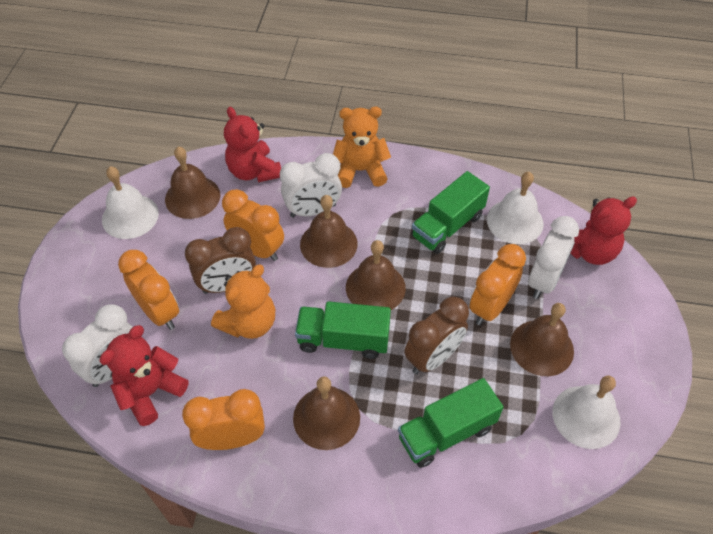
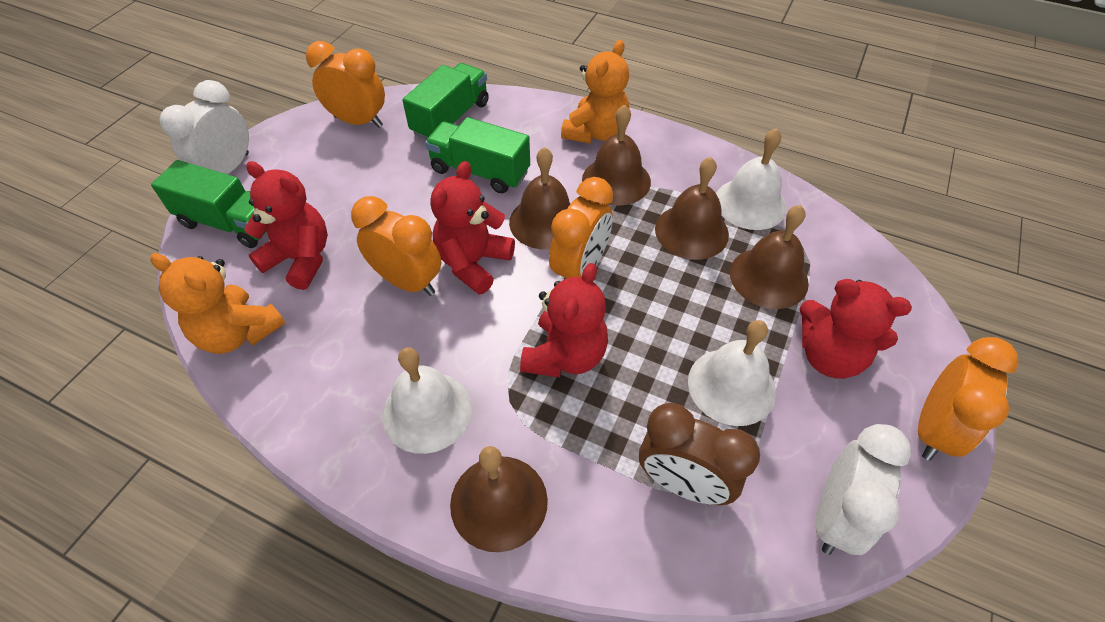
brown clock: [185,227,256,294] [404,296,469,374] = 2 -> [639,403,760,505] = 1
red teddy bear: [99,325,188,426] [224,107,281,183] [570,196,637,265] = 3 -> [244,161,328,290] [431,161,515,294] [520,263,608,377] [800,279,912,379] = 4
white clock: [62,304,133,387] [280,153,342,218] [528,216,579,299] = 3 -> [160,80,249,174] [816,424,912,555] = 2

